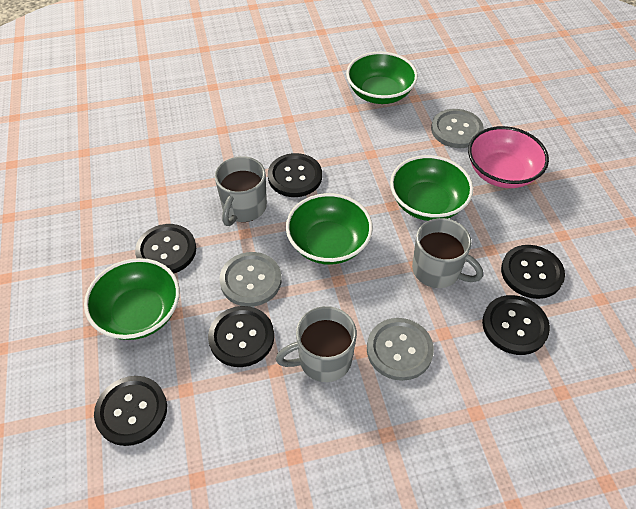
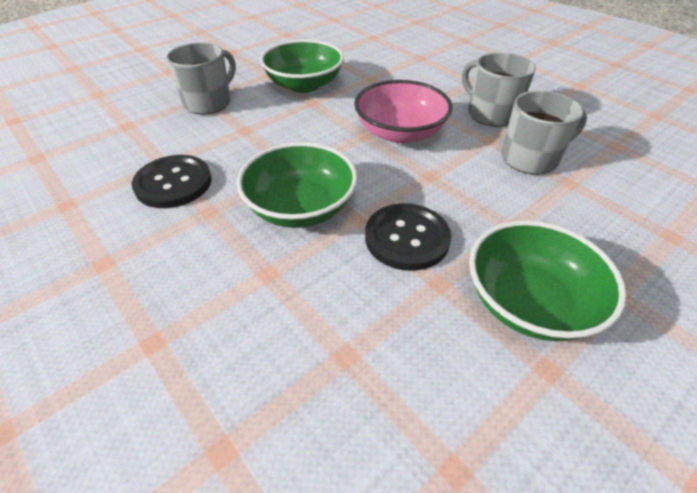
black button: [94,376,167,446] [135,224,196,273] [208,306,274,367] [268,153,322,197] [482,295,550,355] [501,245,565,299] = 6 -> [132,155,212,208] [365,203,451,271] = 2
green bowl: [84,258,180,340] [286,193,373,265] [346,52,418,104] [390,155,473,221] = 4 -> [237,142,358,228] [260,40,344,93] [469,221,626,341] = 3
grey button: [219,252,281,307] [367,318,434,381] [431,109,484,148] = 3 -> none = 0

